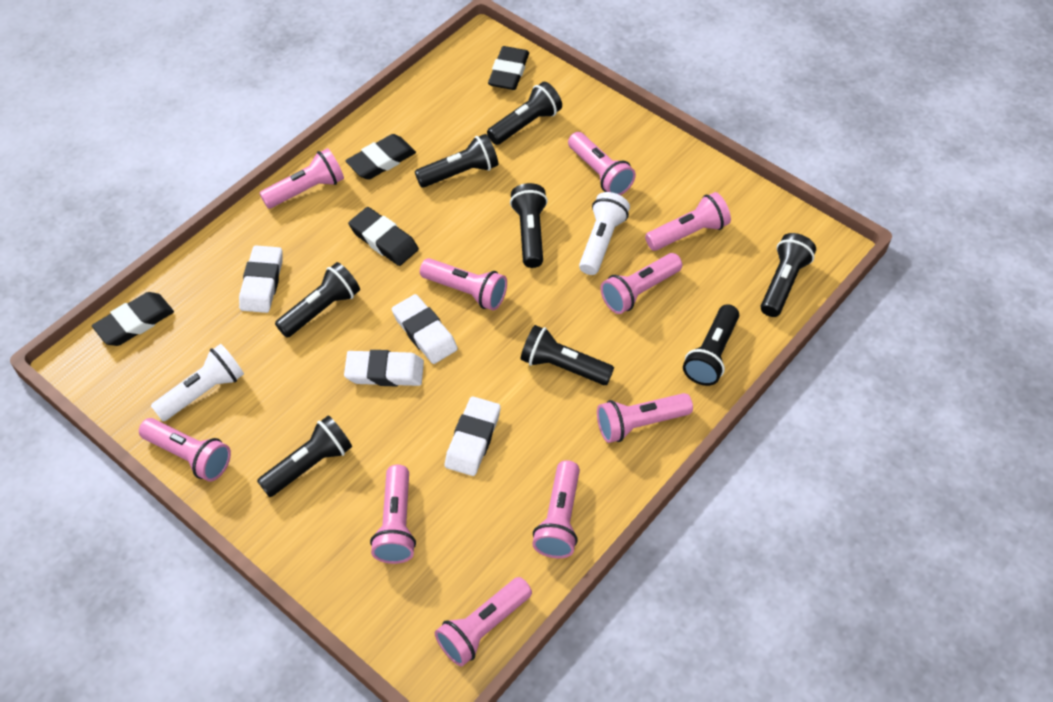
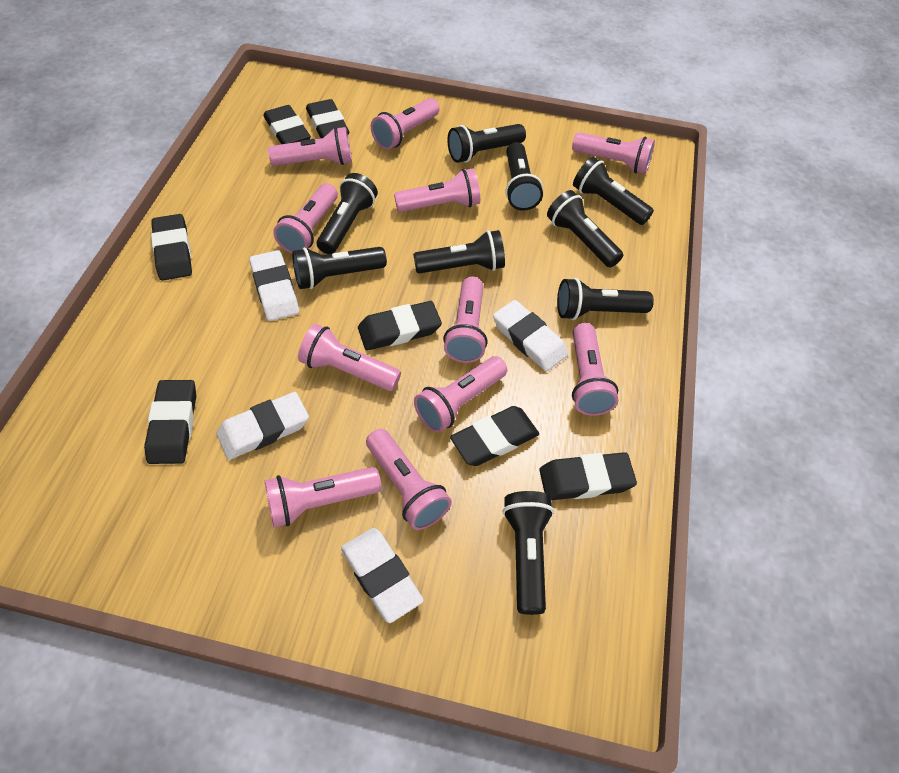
black eraser: [92,292,174,346] [345,134,416,180] [348,207,419,266] [488,46,529,90] = 4 -> [144,380,196,464] [151,214,192,281] [263,105,311,144] [306,99,349,138] [358,301,442,351] [450,406,539,466] [540,452,637,500] = 7
black flashlight: [257,415,352,497] [275,262,360,338] [415,134,498,188] [487,82,562,145] [510,183,548,268] [520,325,614,385] [683,304,739,386] [761,233,816,317] = 8 -> [292,247,387,289] [317,173,378,254] [413,230,505,273] [447,124,526,163] [503,491,554,615] [506,142,543,211] [547,190,623,268] [557,278,654,320] [573,157,654,225] = 9
pink flashlight: [139,418,231,482] [259,148,344,209] [370,465,416,564] [420,258,507,311] [435,577,532,666] [532,460,580,558] [568,132,636,195] [597,393,693,443] [600,253,682,314] [645,192,731,251] = 10 -> [265,467,381,528] [268,127,352,166] [273,183,338,253] [298,324,401,391] [366,429,452,530] [371,98,440,150] [394,168,480,212] [414,356,507,433] [443,276,487,363] [572,132,655,174] [572,323,618,416] = 11
white flashlight: [151,344,244,421] [579,192,630,275] = 2 -> none = 0

